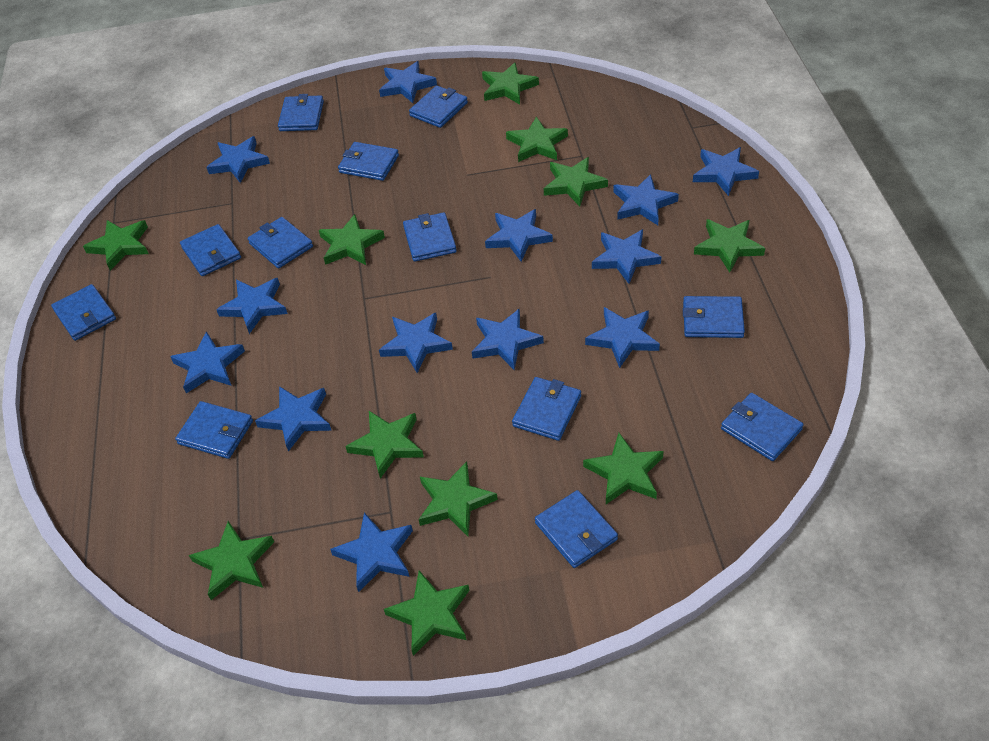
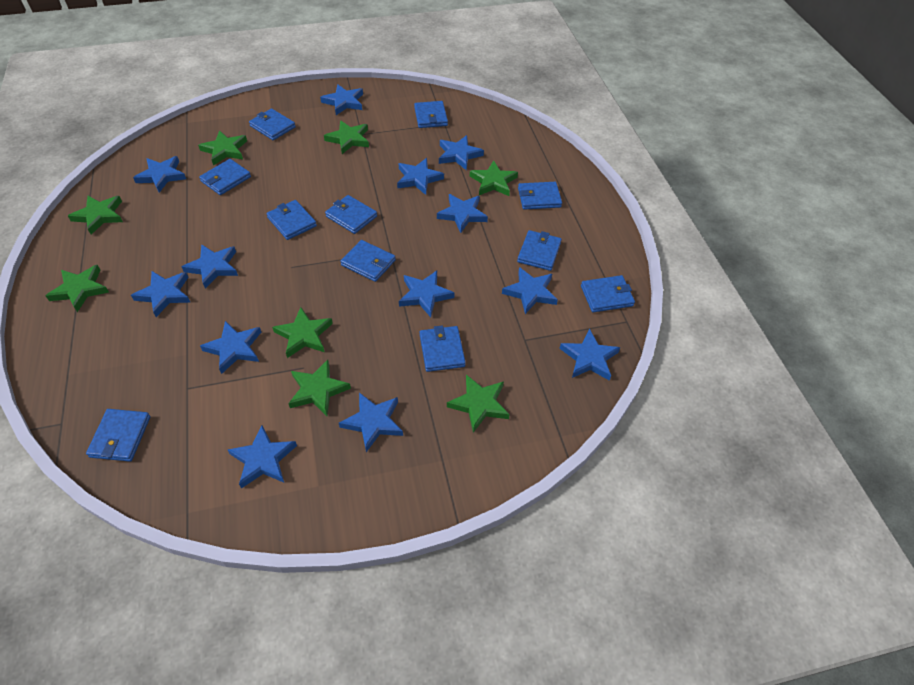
blue wallet: [51,284,116,341] [175,401,253,459] [180,224,241,276] [248,217,313,268] [278,94,324,131] [338,142,399,181] [403,212,457,262] [409,86,468,128] [512,377,581,441] [535,490,618,568] [683,296,745,338] [721,393,804,461] = 12 -> [86,409,150,462] [199,159,251,195] [249,108,296,140] [266,200,317,240] [325,195,377,234] [340,240,396,282] [414,101,448,128] [420,325,466,372] [517,230,562,271] [518,182,562,210] [581,275,635,313] = 11
green star: [83,220,149,270] [189,521,274,600] [319,214,385,265] [345,411,424,479] [384,570,469,656] [418,462,498,536] [482,62,539,105] [506,117,568,162] [544,157,608,206] [583,433,664,504] [694,219,765,273] = 11 -> [46,265,109,312] [68,196,123,235] [198,130,247,166] [272,307,333,358] [288,360,351,416] [324,120,369,154] [447,375,510,433] [470,160,518,196] = 8

